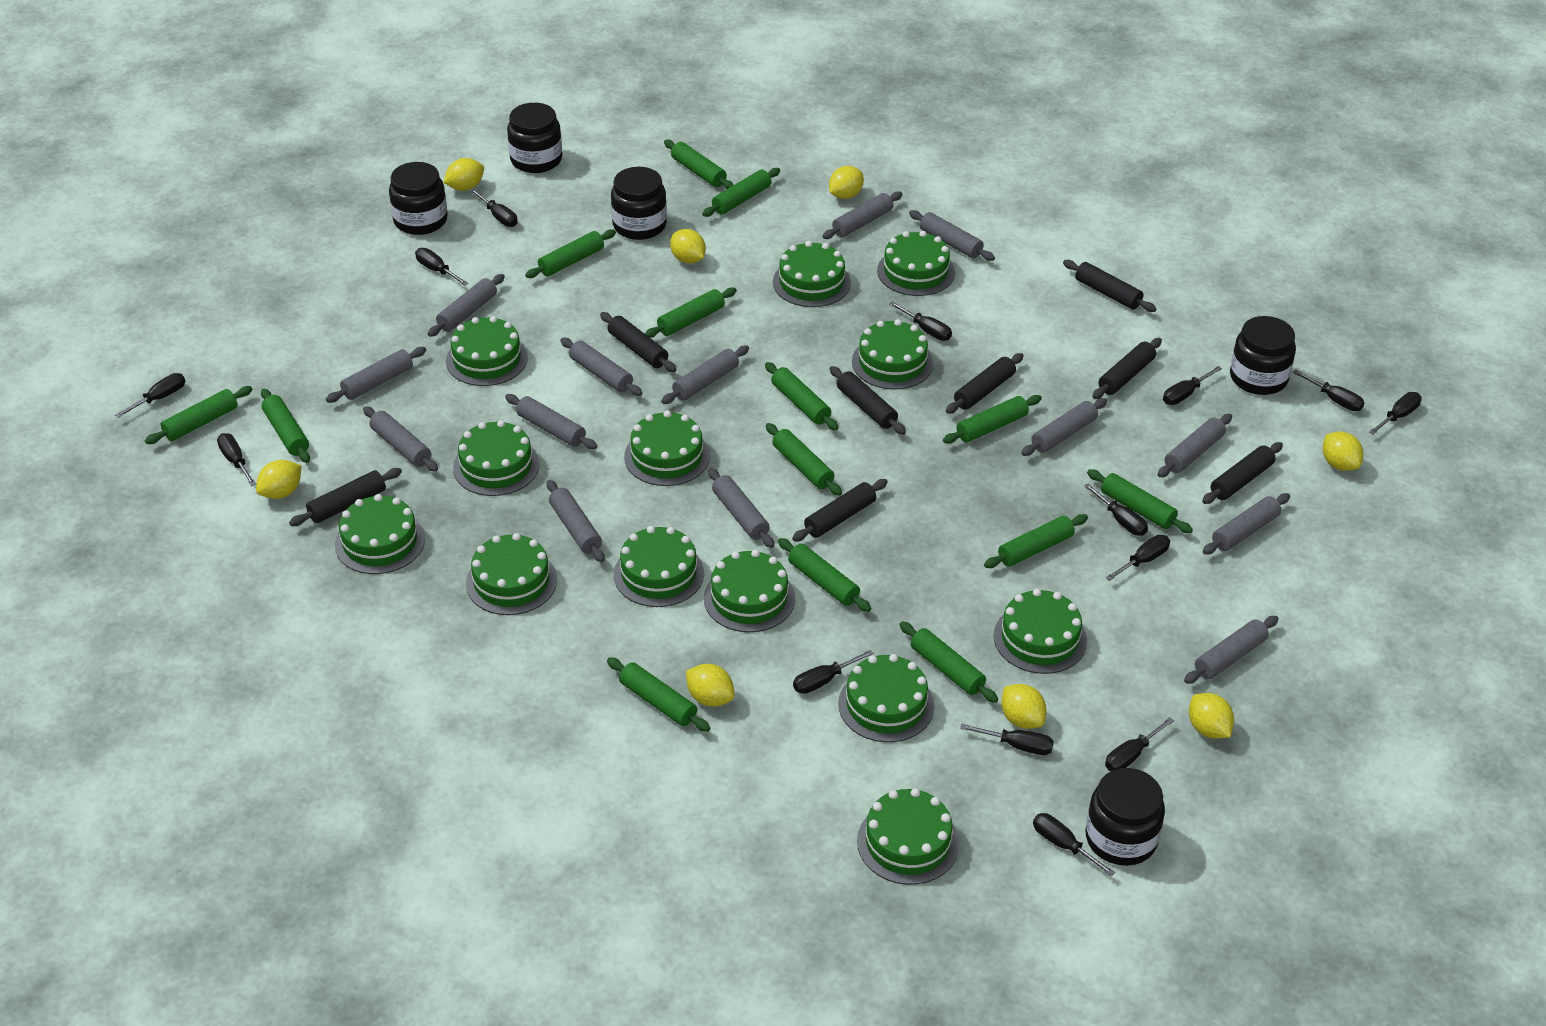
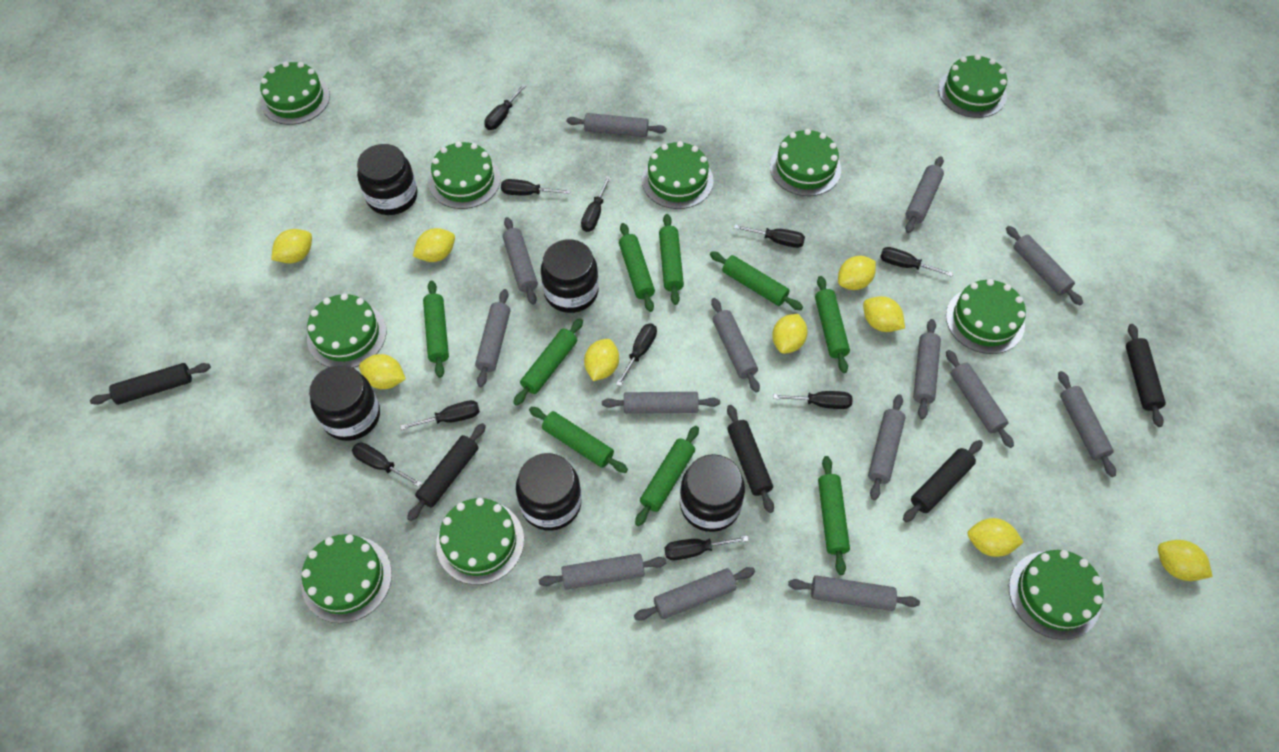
black rolling pin: [289,468,402,526] [600,312,676,372] [792,479,888,542] [830,366,906,435] [946,353,1024,414] [1063,260,1156,312] [1092,338,1162,399] [1202,442,1283,504] = 8 -> [90,363,211,405] [407,423,486,521] [727,405,774,513] [903,440,983,522] [1126,324,1166,427] = 5
black screwdriver: [115,373,185,418] [217,433,256,486] [415,248,468,286] [470,189,518,227] [793,650,874,694] [889,301,952,341] [960,724,1054,755] [1033,813,1115,876] [1084,483,1148,536] [1105,535,1170,581] [1105,717,1174,771] [1163,366,1222,405] [1292,370,1365,411] [1369,392,1422,434] = 14 -> [352,443,422,487] [400,400,480,430] [484,84,527,130] [501,179,571,196] [581,176,611,232] [616,323,657,386] [665,536,749,560] [734,224,805,248] [773,391,853,409] [880,247,953,277] = 10
green cake: [335,494,425,574] [446,316,528,386] [453,420,540,496] [466,533,557,615] [614,526,704,607] [624,411,710,486] [704,550,795,632] [773,241,851,307] [838,654,934,742] [852,319,933,390] [857,788,959,885] [877,231,955,296] [993,589,1087,674] = 13 -> [260,61,330,125] [301,534,392,623] [307,293,386,368] [428,141,501,209] [436,498,524,585] [642,141,714,209] [770,129,841,196] [938,54,1007,118] [946,279,1026,354] [1009,550,1104,640] = 10
green rolling pin: [145,386,253,444] [261,389,310,463] [525,229,616,278] [607,657,710,732] [645,287,737,338] [664,140,733,189] [702,168,780,217] [765,362,838,431] [766,423,842,496] [778,538,871,612] [899,621,998,703] [943,395,1042,444] [984,514,1088,568] [1087,469,1193,533] = 14 -> [423,281,449,378] [513,318,583,406] [529,407,628,473] [619,223,655,312] [635,426,699,526] [659,214,684,305] [710,251,803,310] [815,276,850,373] [818,456,850,575] = 9
yellow lemon: [256,460,302,499] [443,158,484,191] [670,229,706,263] [686,664,734,707] [829,166,864,199] [1001,684,1047,729] [1189,693,1234,739] [1323,432,1363,471] = 8 -> [271,229,312,263] [359,354,406,389] [413,228,455,262] [584,339,619,381] [772,314,807,354] [838,256,876,290] [863,296,905,332] [968,518,1024,557] [1158,540,1213,581] = 9

